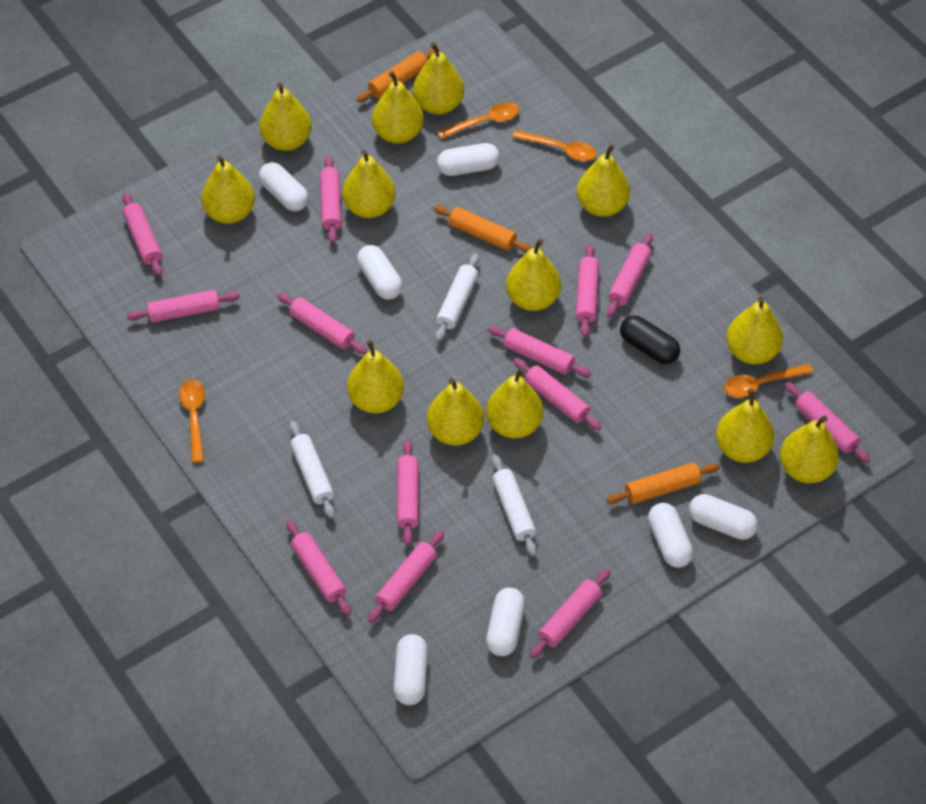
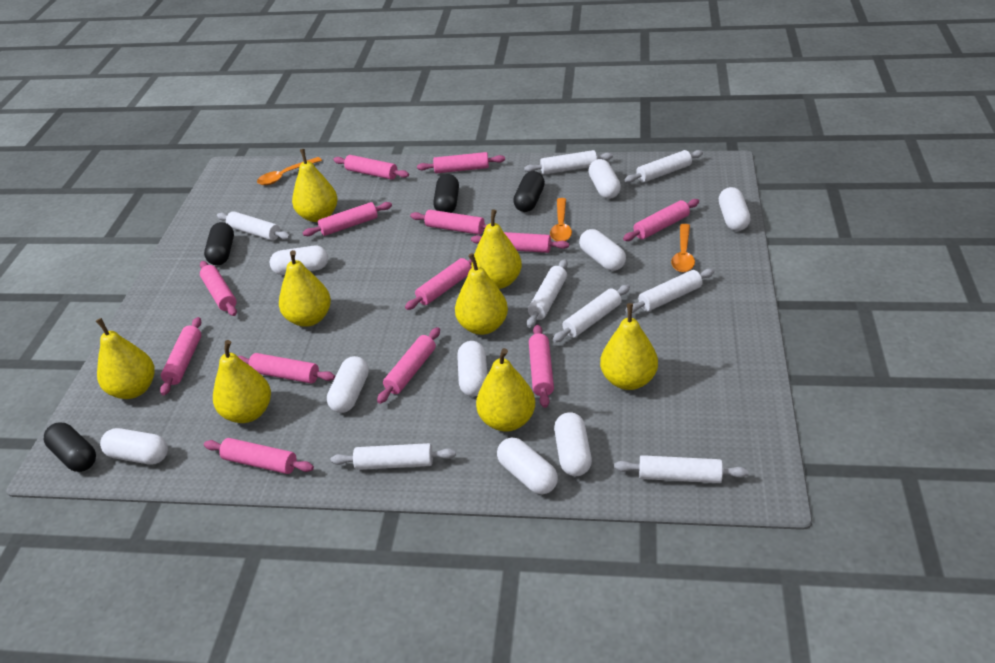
black capsule: [620,316,680,364] = 1 -> [44,423,96,472] [204,222,234,265] [433,174,459,213] [513,171,545,212] = 4
orange rolling pin: [356,48,439,102] [434,205,532,253] [606,463,720,504] = 3 -> none = 0
orange spoon: [179,380,205,463] [437,102,519,139] [512,130,597,161] [724,364,813,398] = 4 -> [257,157,322,185] [550,198,572,241] [671,224,695,272] = 3
white capsule: [259,162,309,211] [357,245,403,300] [393,634,428,705] [437,143,500,176] [486,587,525,656] [648,503,693,568] [689,494,758,540] = 7 -> [100,428,168,465] [270,246,328,275] [327,356,369,413] [457,341,488,397] [497,437,558,494] [554,412,592,476] [579,229,626,271] [588,159,621,199] [719,187,751,231] = 9
white rolling pin: [289,421,335,518] [435,253,479,342] [492,455,537,556] = 3 -> [217,211,290,241] [331,443,456,470] [524,150,613,175] [527,259,568,328] [553,285,630,342] [614,455,748,483] [624,150,703,183] [625,269,714,313] = 8
yellow pear: [201,155,255,224] [260,82,312,151] [342,150,396,218] [347,340,404,413] [372,71,424,144] [413,42,464,115] [427,378,484,446] [486,367,543,439] [506,239,561,311] [577,144,630,217] [716,389,774,463] [726,296,783,364] [780,415,839,483] = 13 -> [96,318,155,399] [213,340,271,423] [279,250,331,327] [292,149,338,222] [455,253,508,335] [472,209,522,289] [476,348,535,432] [600,303,658,390] = 8

